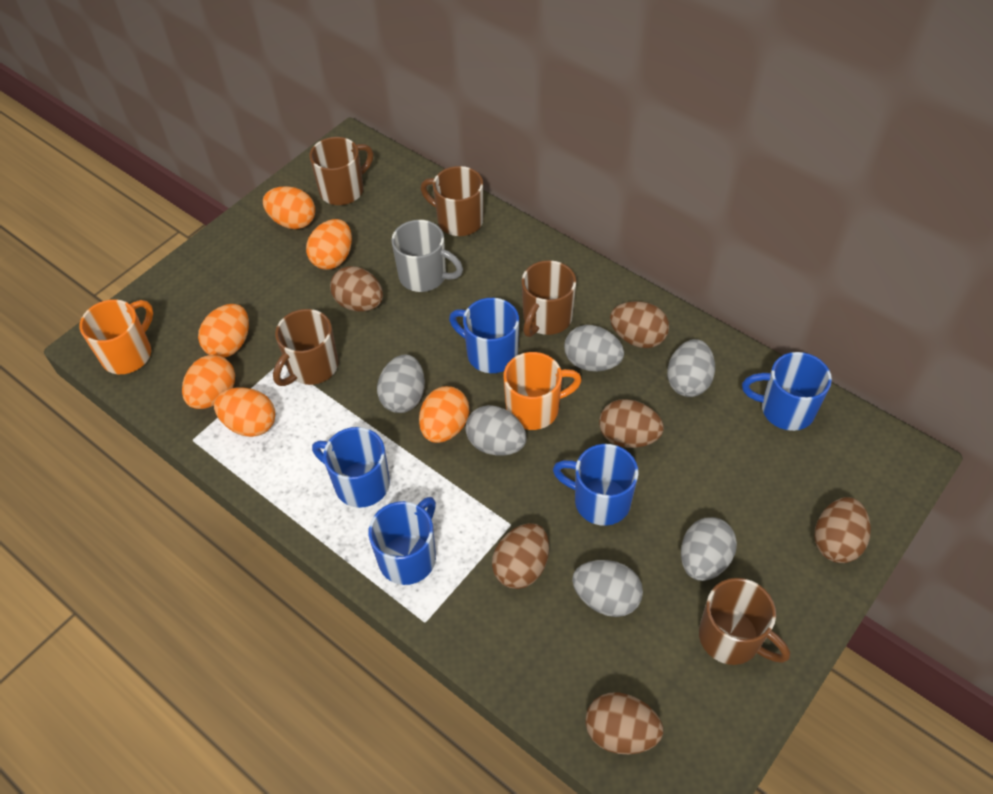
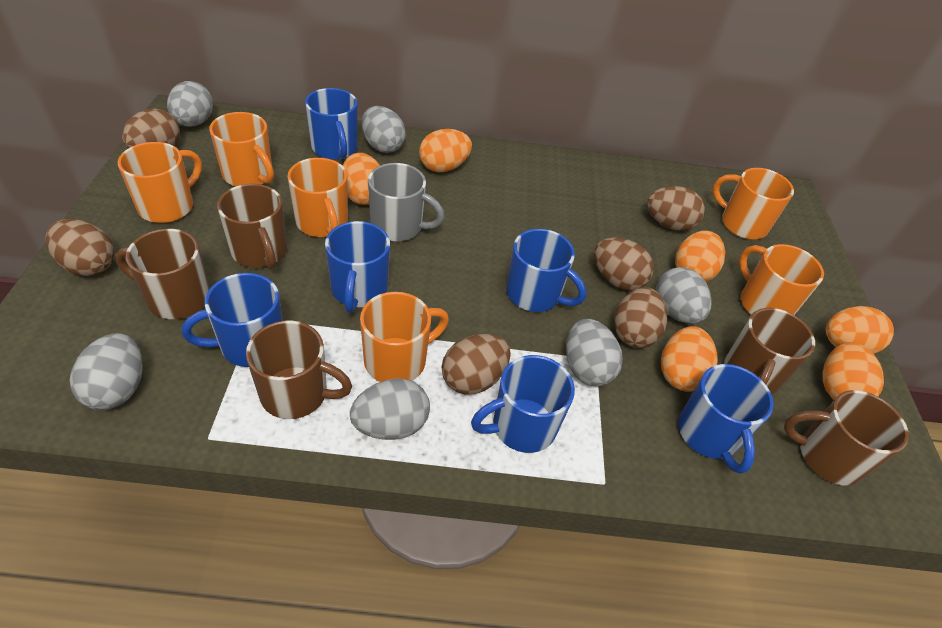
blue mug: [312,427,390,508] [368,497,436,585] [449,298,519,373] [553,444,638,526] [742,352,832,431] = 5 -> [182,273,283,367] [305,88,358,160] [325,221,390,313] [471,355,575,453] [506,229,586,312] [678,364,774,474] = 6
orange mug: [80,299,153,374] [503,352,582,430] = 2 -> [118,142,202,223] [210,112,274,186] [287,158,348,237] [360,292,449,382] [712,168,794,239] [739,244,824,315] = 6

